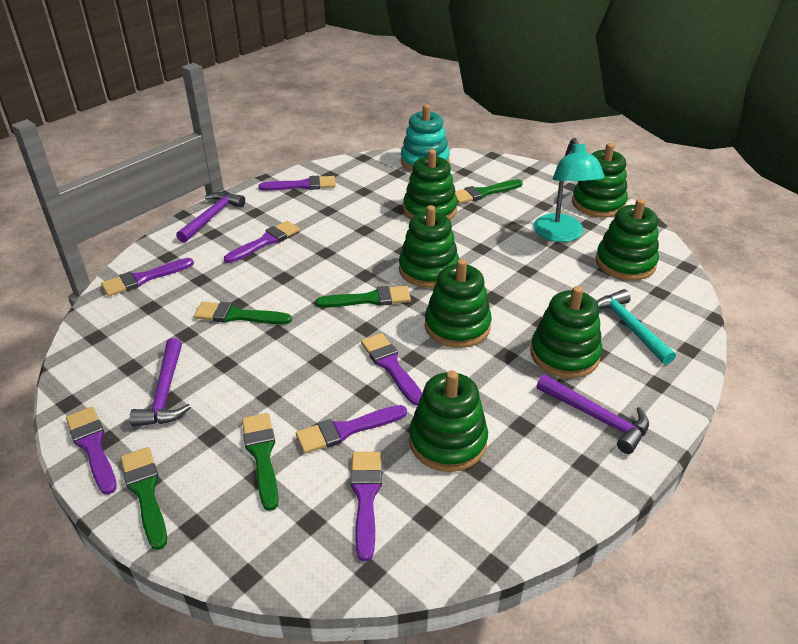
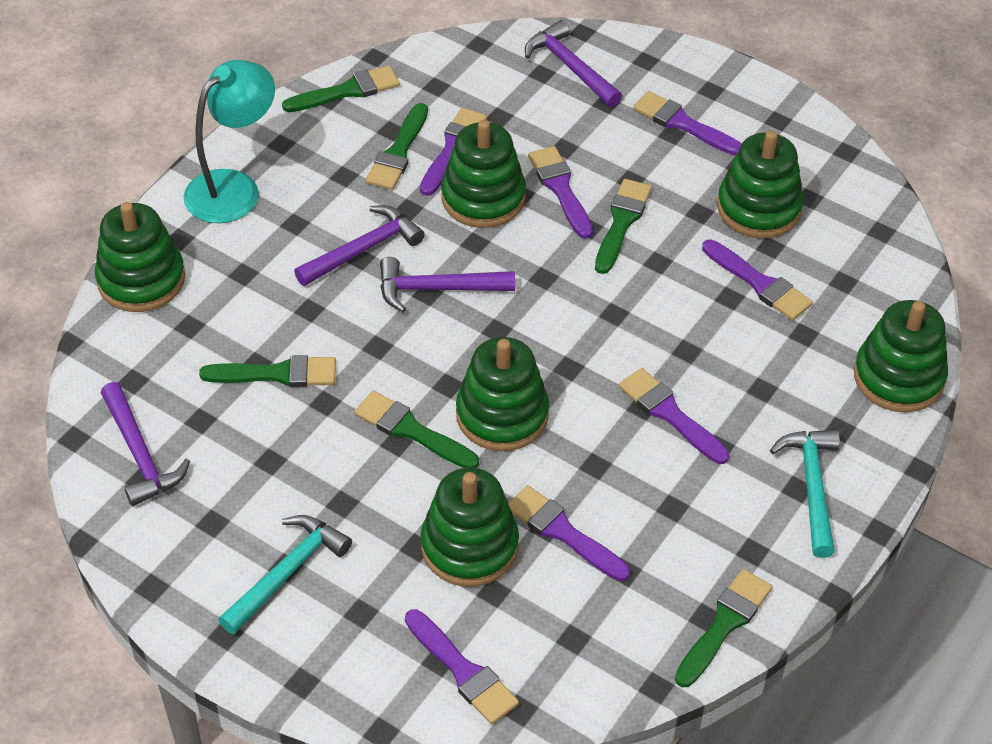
green brush: [121,447,167,550] [194,302,292,324] [242,413,279,511] [316,286,411,308] [455,179,523,204] = 5 -> [199,355,336,387] [282,65,400,112] [354,391,479,468] [366,103,428,190] [595,179,652,274] [675,569,772,687] = 6
green stacking toy: [399,205,459,288] [403,149,458,220] [409,371,488,472] [425,259,492,348] [530,286,602,378] [572,143,628,218] [596,199,659,281] = 7 -> [95,202,185,312] [421,467,519,587] [441,120,526,228] [456,337,549,451] [717,130,804,238] [854,300,948,413] = 6
purple hammer: [130,338,191,427] [176,192,245,243] [537,374,649,454] = 3 -> [101,382,190,506] [294,205,425,286] [380,257,515,312] [525,20,622,107] = 4
turquoise hammer: [596,289,676,365] = 1 -> [218,515,352,634] [770,429,840,558] = 2
turquoise stacking toy: [401,104,450,172] = 1 -> none = 0

